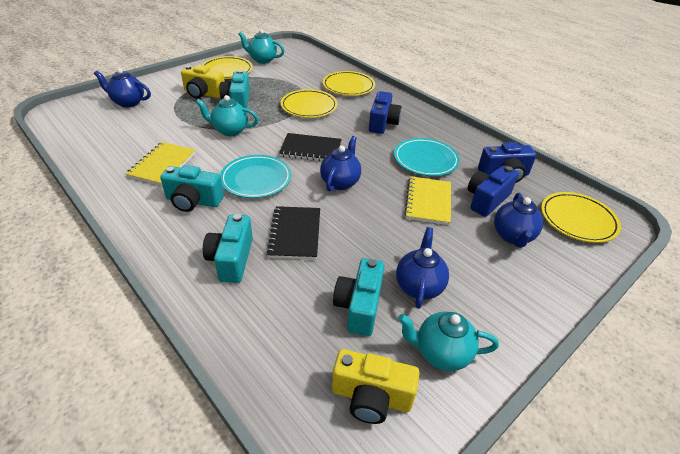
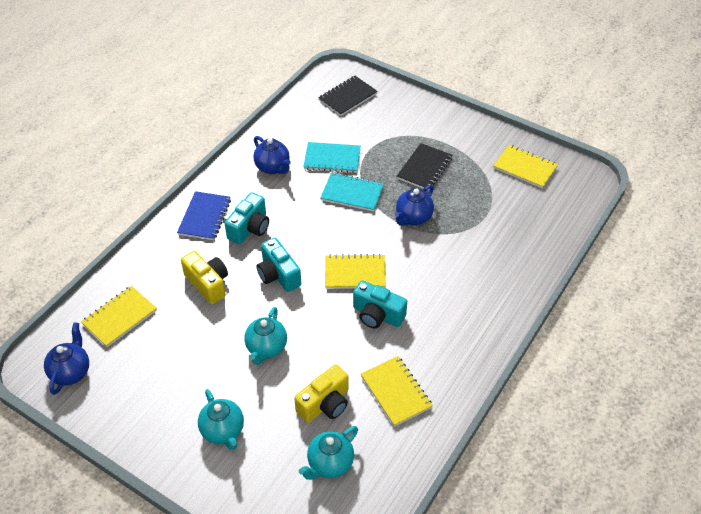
blue camera: [369,91,402,134] [468,165,519,217] [478,142,537,183] = 3 -> none = 0
blue notebook: none = 0 -> [177,191,231,240] = 1
blue teapot: [94,68,151,108] [320,136,361,191] [396,227,449,309] [494,193,543,248] = 4 -> [44,323,89,395] [254,136,291,174] [395,185,434,226] = 3
turquoise camera: [160,165,224,212] [203,214,253,283] [220,70,250,108] [333,258,384,336] = 4 -> [225,192,269,244] [256,238,301,292] [353,281,407,328] = 3
turquoise notebook: none = 0 -> [303,142,361,173] [320,172,384,212] = 2
turquoise plate: [220,155,291,198] [394,138,460,176] = 2 -> none = 0
yellow notebook: [126,142,196,186] [404,176,451,225] = 2 -> [81,286,157,347] [325,254,386,289] [361,356,433,427] [493,145,558,188] = 4
yellow plate: [202,56,253,79] [281,89,338,118] [323,71,375,96] [541,192,621,243] = 4 -> none = 0

